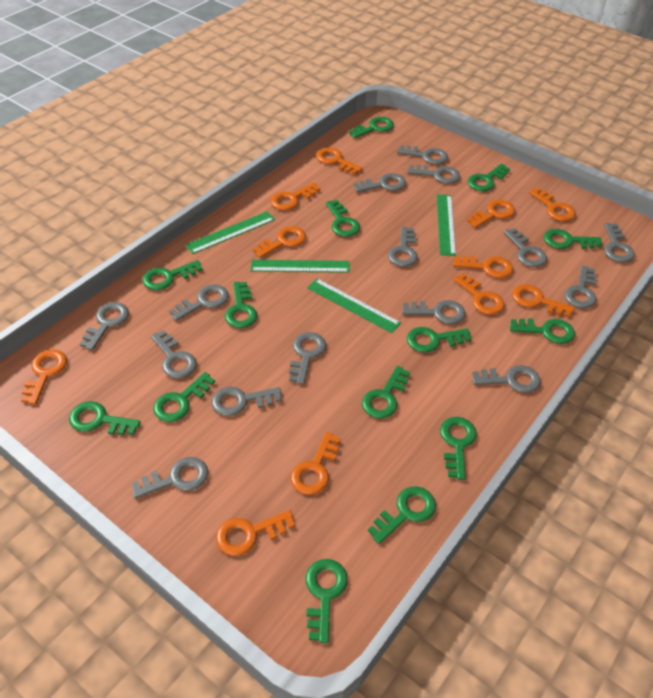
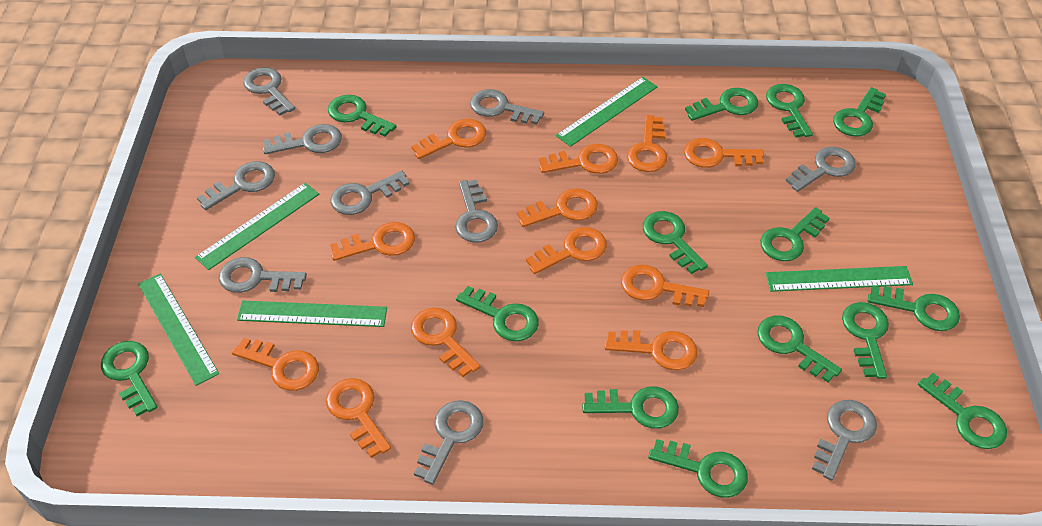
green ruler: [185,212,275,254] [251,260,350,273] [307,279,401,333] [437,194,456,256] = 4 -> [138,273,219,386] [195,183,319,270] [237,301,387,327] [556,77,658,147] [765,266,913,292] = 5
grey key: [80,302,129,350] [132,457,208,499] [151,330,197,379] [169,285,229,321] [212,387,281,416] [289,332,326,384] [354,173,406,192] [388,227,418,267] [397,145,448,165] [402,300,465,324] [407,165,460,184] [472,365,541,393] [504,228,547,267] [565,265,596,308] [604,223,634,263] = 15 -> [197,161,275,210] [219,257,307,293] [243,67,295,116] [263,124,342,154] [330,171,410,215] [414,400,483,485] [455,179,498,243] [470,89,544,125] [786,147,856,192] [812,400,877,481] = 10
orange key: [21,349,67,405] [216,510,295,556] [253,226,306,258] [271,183,320,210] [291,432,341,495] [316,148,363,174] [453,256,513,278] [453,273,505,315] [467,200,515,228] [512,284,575,317] [529,188,575,221] = 11 -> [232,338,319,391] [326,378,391,458] [330,222,415,261] [411,119,486,159] [411,307,480,377] [517,188,598,227] [526,227,607,274] [539,144,618,174] [605,330,698,370] [621,265,709,307] [627,115,667,172] [684,138,764,168] = 12

